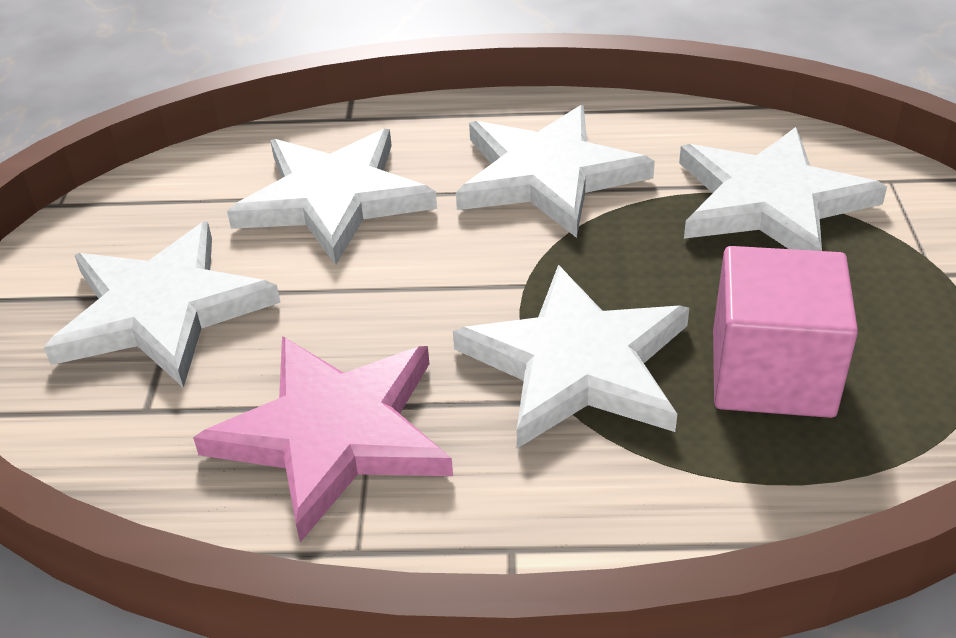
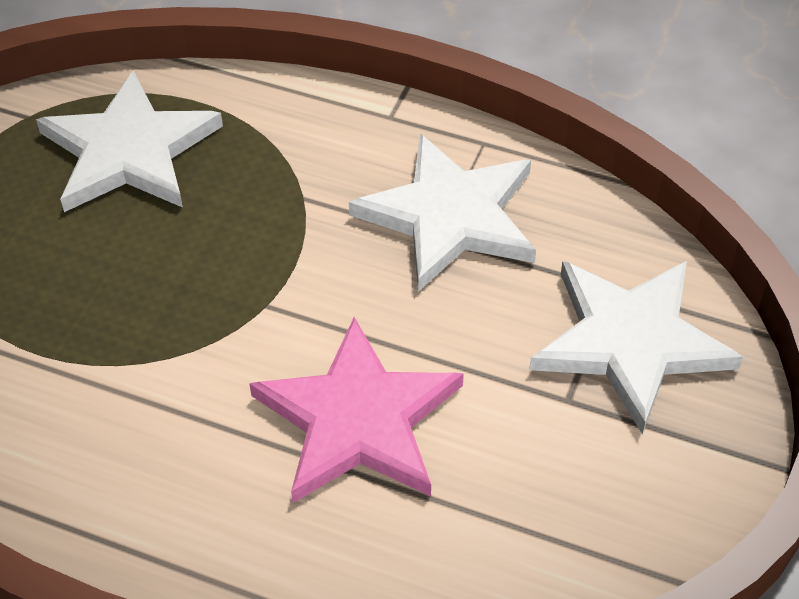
pink cube: [713,246,858,418] = 1 -> none = 0
white star: [44,222,281,388] [227,129,437,265] [453,265,689,448] [456,105,655,238] [679,127,887,251] = 5 -> [36,70,223,212] [349,133,536,292] [529,261,743,434] = 3

